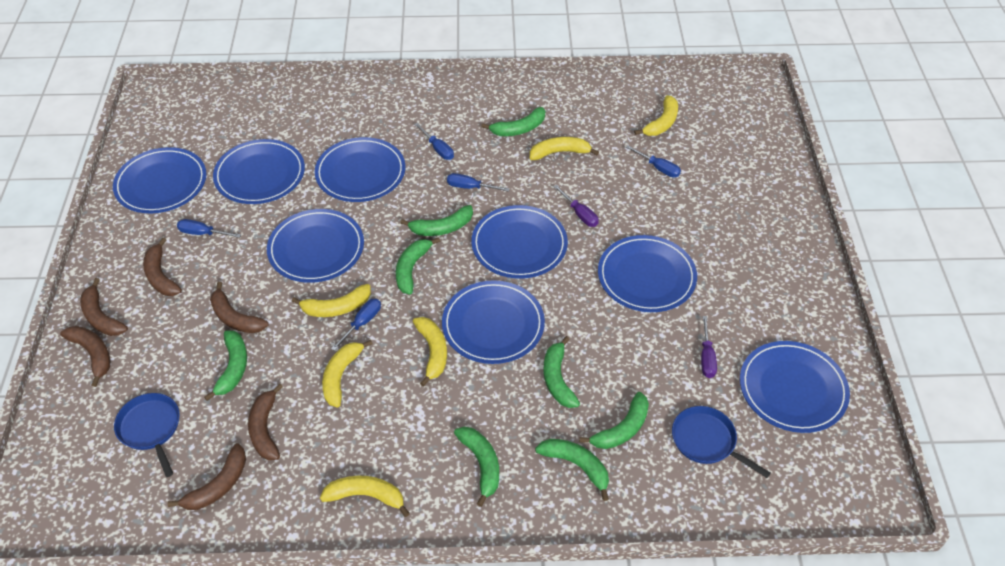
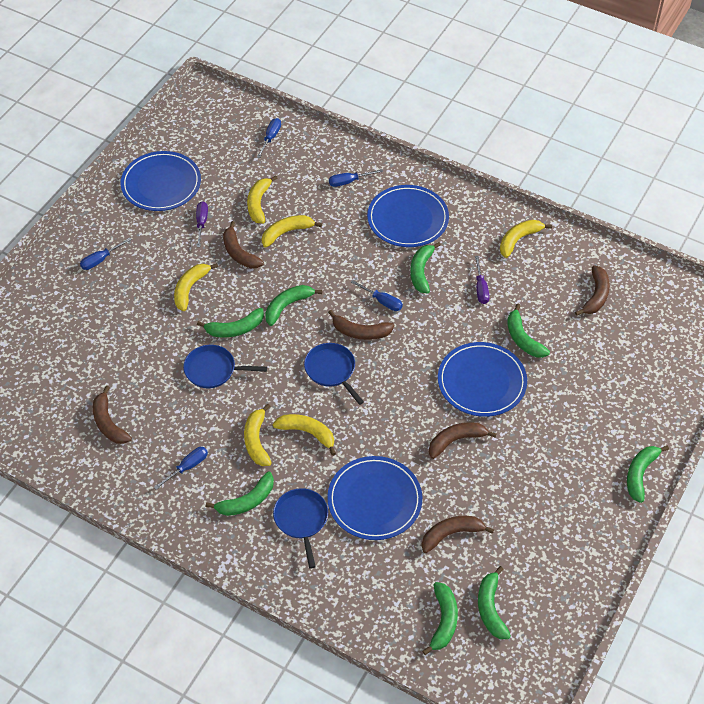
blue pan: [114,393,180,477] [672,406,771,478] = 2 -> [183,345,267,388] [273,488,328,568] [304,343,364,405] = 3
blue plate: [113,147,207,213] [213,139,305,204] [267,209,364,283] [315,137,406,202] [442,280,545,364] [471,205,568,278] [598,235,697,312] [740,341,850,433] = 8 -> [121,151,201,211] [327,456,422,540] [367,185,449,247] [438,342,527,417] = 4

